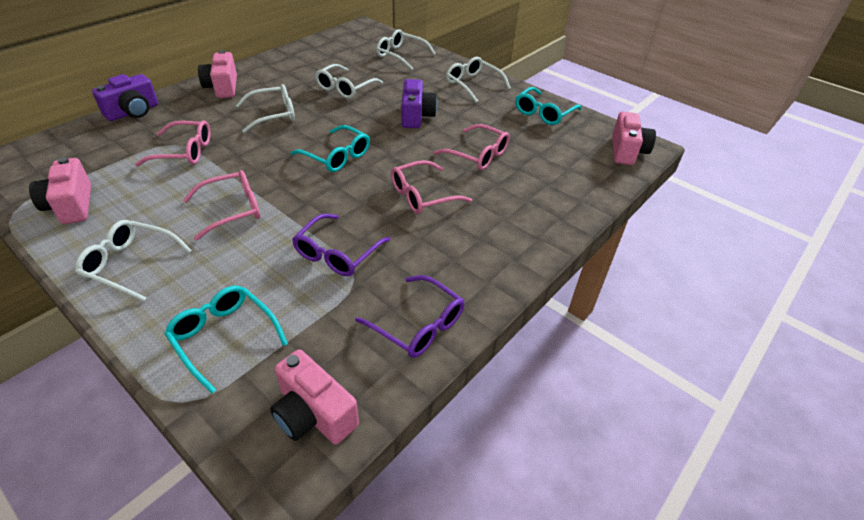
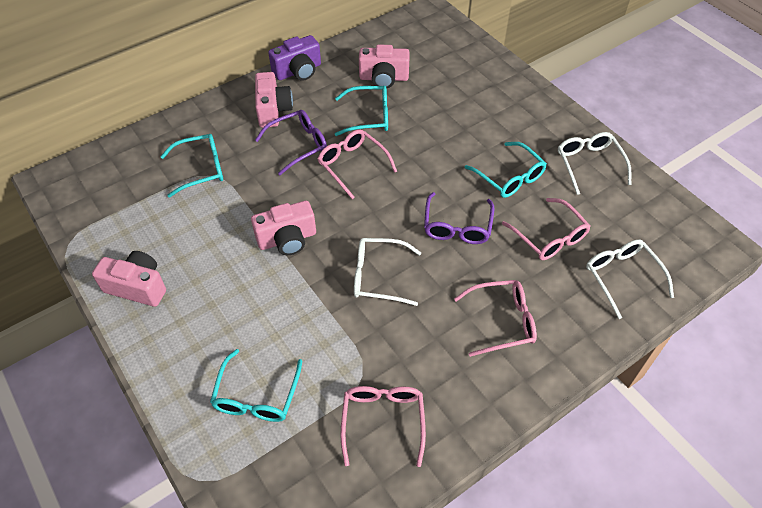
purple camera: [92,74,158,121] [402,79,437,128] = 2 -> [268,35,321,81] = 1
turquoise glasses: [164,285,288,394] [291,125,370,172] [516,87,582,125] = 3 -> [160,134,223,198] [210,349,302,422] [335,86,388,136] [465,142,547,198] = 4
white glasses: [75,220,192,301] [236,84,295,133] [315,64,383,99] [376,29,436,70] [446,57,511,102] = 5 -> [354,238,421,306] [558,132,631,195] [586,240,674,319] = 3

